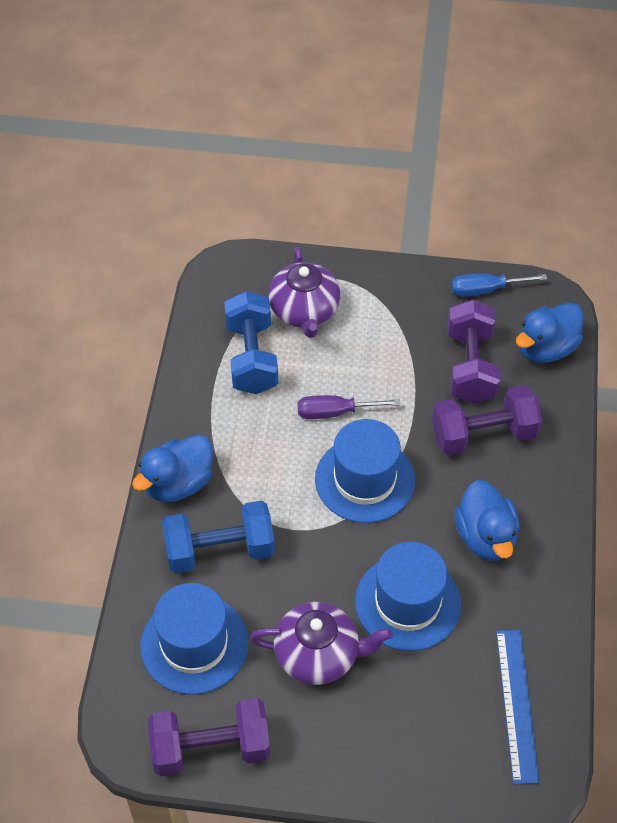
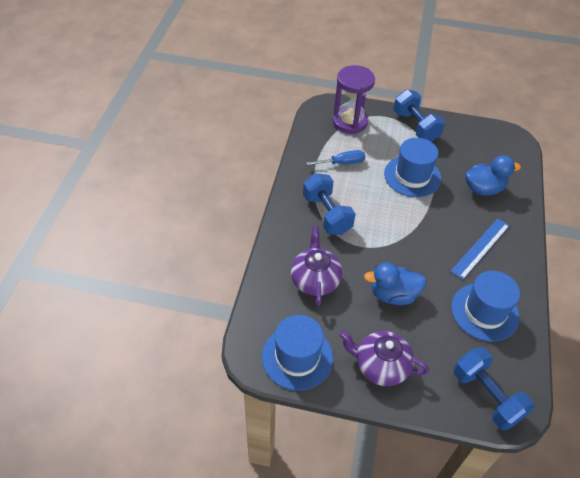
blue duck: [132,435,213,502] [455,480,519,561] [516,302,583,363] = 3 -> [364,262,427,305] [465,155,521,196] = 2
blue dumbbell: [162,501,275,574] [224,291,278,394] = 2 -> [303,173,356,235] [393,89,445,142] [453,347,534,431] = 3
purple dumbbell: [148,698,270,776] [432,385,542,455] [448,300,500,404] = 3 -> none = 0
purple hourglass: none = 0 -> [333,65,375,134] = 1
purple screwdriver: [298,395,400,419] = 1 -> none = 0

